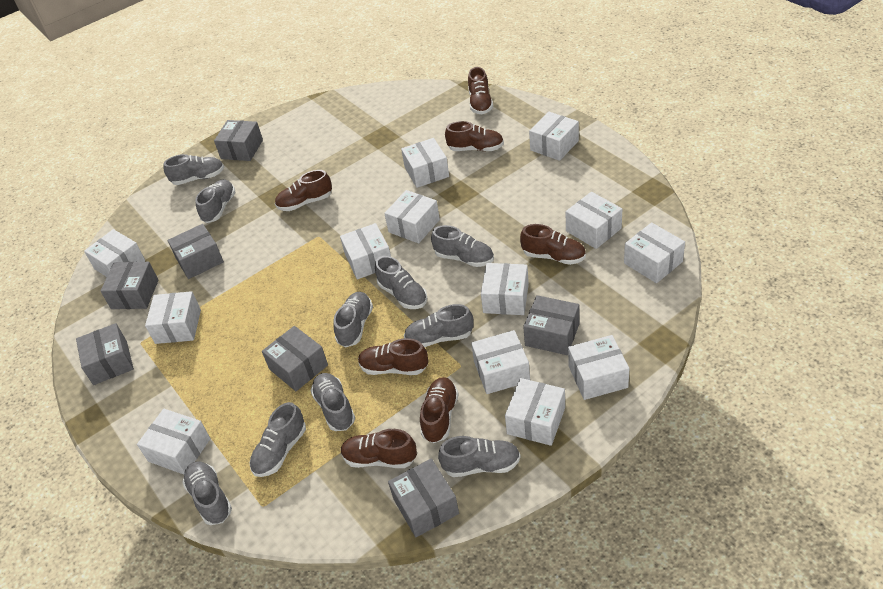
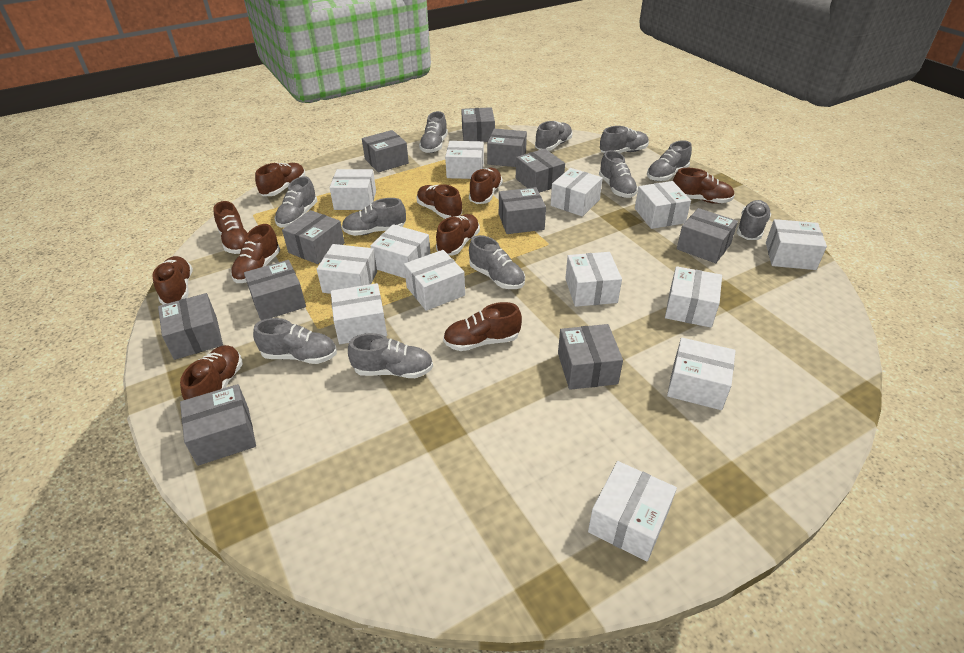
brown shoe: [275,170,332,211] [341,429,417,468] [358,338,428,375] [420,377,459,443] [445,121,504,151] [468,67,493,114] [520,224,586,265] = 7 -> [152,256,193,305] [180,345,243,400] [213,201,247,254] [231,224,280,283] [255,163,305,196] [416,184,462,219] [436,214,480,255] [443,302,522,351] [469,168,503,204] [673,168,735,204] = 10
grey box: [76,323,134,385] [101,262,158,309] [167,224,224,279] [214,120,263,161] [262,326,328,391] [388,459,459,537] [523,295,580,355] = 7 -> [158,293,223,360] [180,384,256,466] [244,260,306,320] [282,210,345,264] [362,130,409,173] [461,107,495,142] [487,129,527,167] [499,187,546,234] [516,149,565,193] [558,324,623,390] [677,208,738,263] = 11
grey shoe: [163,154,224,185] [182,462,232,525] [195,179,236,223] [250,402,306,477] [310,373,355,431] [333,292,373,347] [375,256,427,309] [404,304,474,347] [431,225,494,267] [438,436,521,477] = 10 -> [253,318,337,364] [275,176,317,228] [342,198,406,236] [348,333,433,378] [419,111,448,153] [469,235,525,289] [535,121,573,151] [599,150,638,198] [600,126,649,153] [647,140,692,181] [737,200,771,240] = 11

